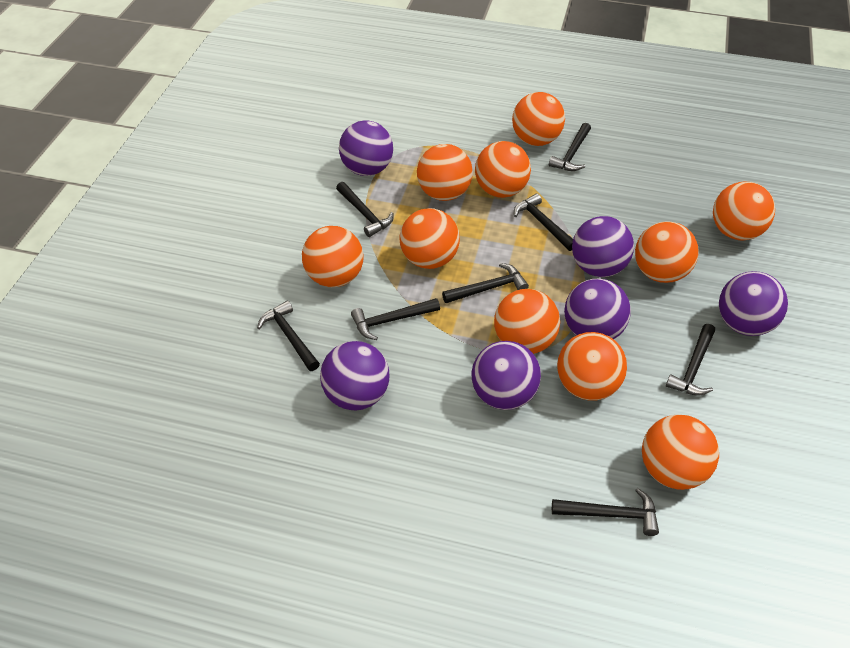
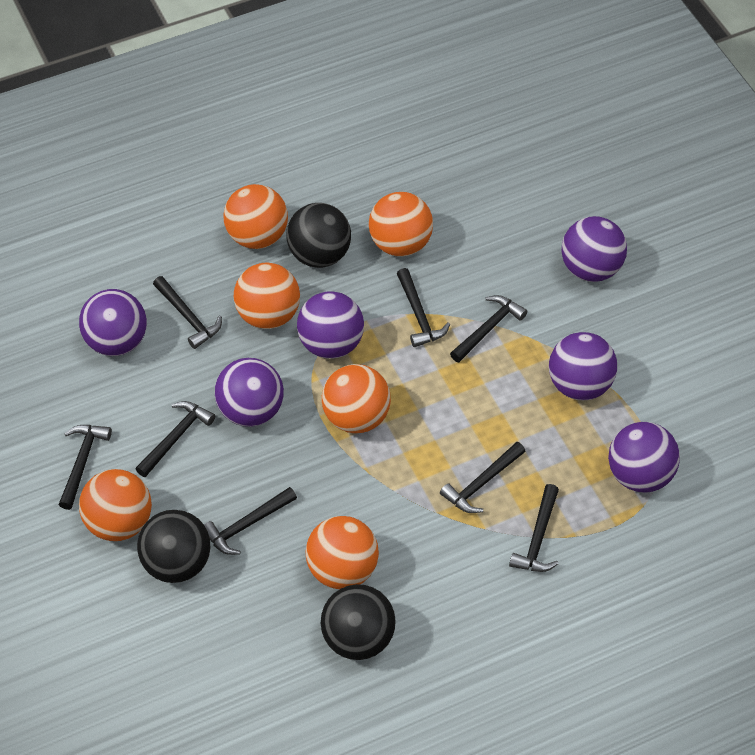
black ball: none = 0 -> [137,510,210,583] [286,203,351,268] [321,584,396,660] = 3
orange ball: [302,226,364,287] [400,208,460,269] [417,144,473,201] [475,141,531,198] [494,289,560,354] [512,92,565,146] [557,332,627,401] [635,221,699,283] [642,415,719,490] [713,181,775,241] = 10 -> [79,469,152,541] [223,184,288,249] [234,263,300,329] [305,516,379,589] [322,364,391,433] [369,192,433,257] = 6

